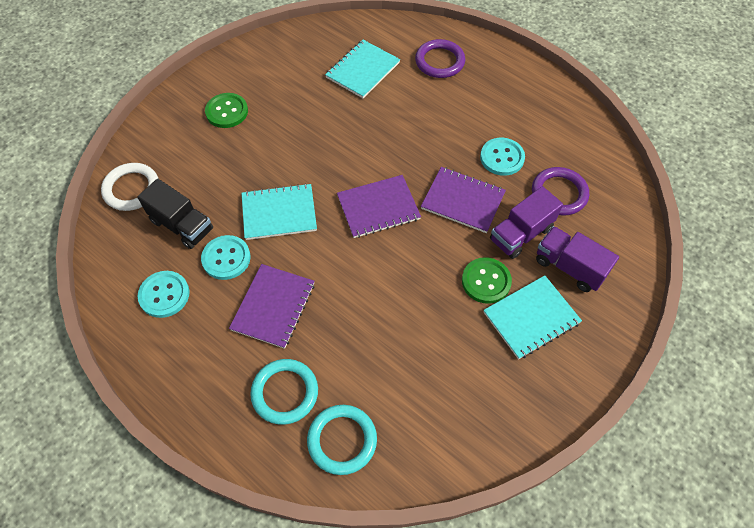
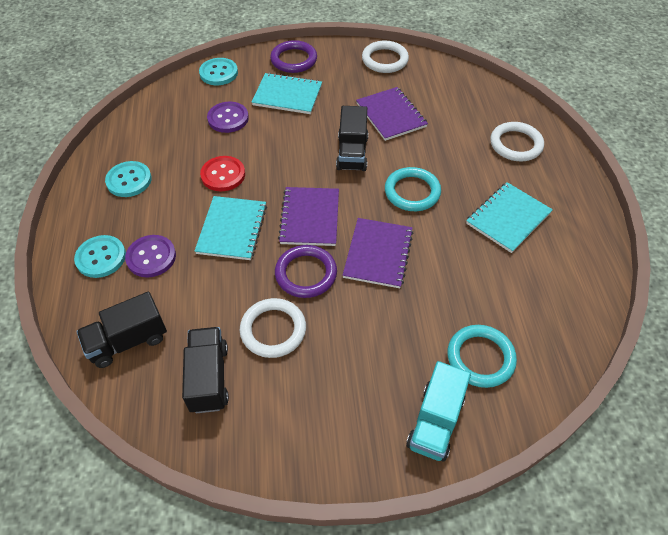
black truck: [137,179,213,249] = 1 -> [76,292,167,368] [182,327,229,413] [336,106,368,171] = 3
green button: [205,93,248,128] [462,257,512,304] = 2 -> none = 0
purple button: none = 0 -> [125,235,176,277] [207,102,249,133] = 2
purple truck: [490,186,563,259] [536,226,619,292] = 2 -> none = 0
red button: none = 0 -> [200,156,245,191] = 1
turquoise truck: none = 0 -> [406,361,471,462] = 1
white ring: [101,163,158,211] = 1 -> [240,298,306,358] [362,41,409,73] [490,122,544,161] = 3

